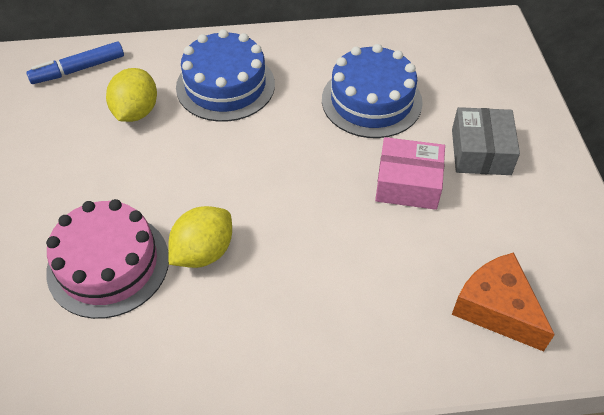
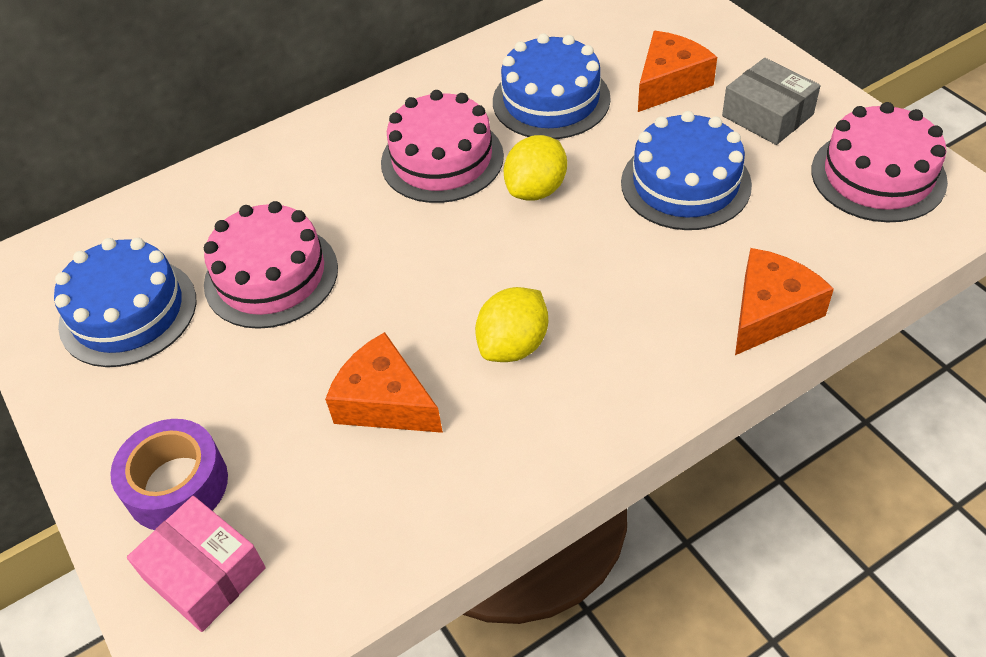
blue cake: [176,29,275,122] [322,44,423,138] = 2 -> [54,238,196,367] [493,33,611,139] [621,111,752,230] = 3
blue marker: [26,42,124,84] = 1 -> none = 0
orange cheese: [452,252,555,352] = 1 -> [325,332,443,433] [638,31,717,112] [735,248,834,355] = 3
pink cake: [46,199,169,319] = 1 -> [204,201,338,329] [381,90,504,203] [811,102,948,222] = 3
purple tape: none = 0 -> [110,419,228,530] = 1

